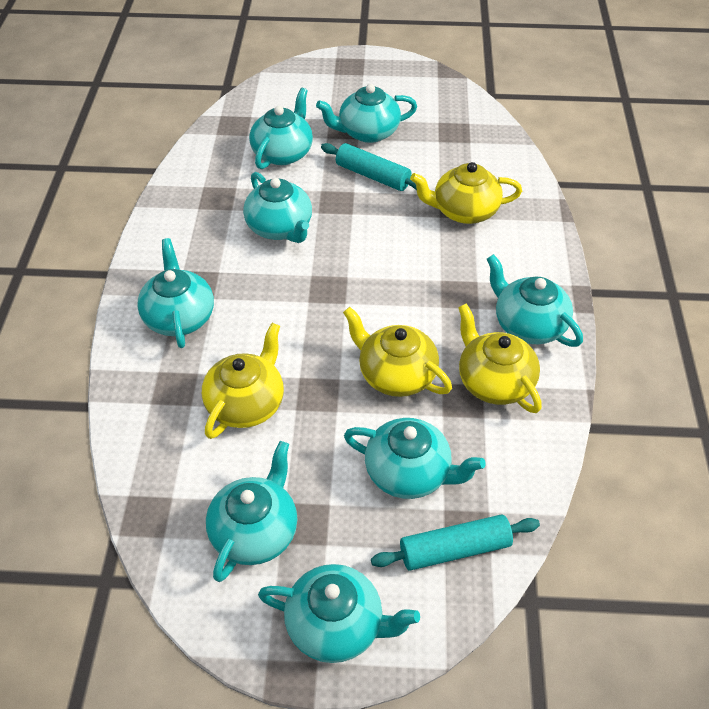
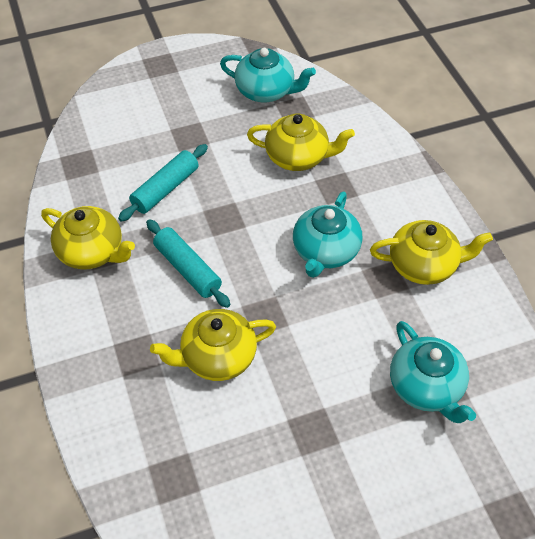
turquoise teapot: [137,238,214,348] [206,441,297,582] [243,172,312,243] [249,88,313,169] [258,564,420,663] [316,84,417,143] [344,418,486,499] [487,254,583,347] = 8 -> [220,48,316,102] [293,191,362,278] [390,321,476,423] = 3

